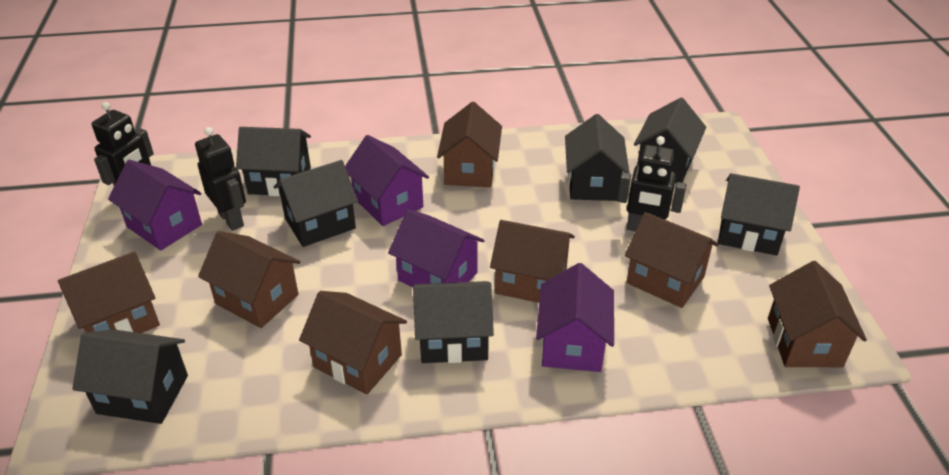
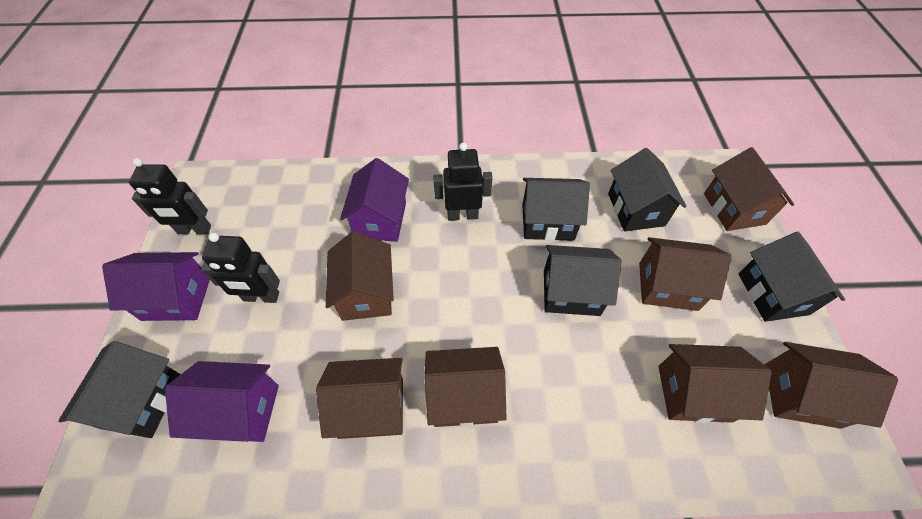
black house: [73,329,188,424] [236,127,311,196] [274,160,358,247] [413,281,494,363] [565,114,630,201] [634,98,706,183] [718,173,800,256] = 7 -> [58,341,181,438] [522,178,590,241] [544,245,622,316] [608,148,686,232] [739,232,845,322] = 5
purple house: [108,160,202,250] [345,135,429,226] [388,209,485,288] [536,263,614,372] = 4 -> [102,252,210,321] [165,361,279,442] [340,158,409,242] = 3

